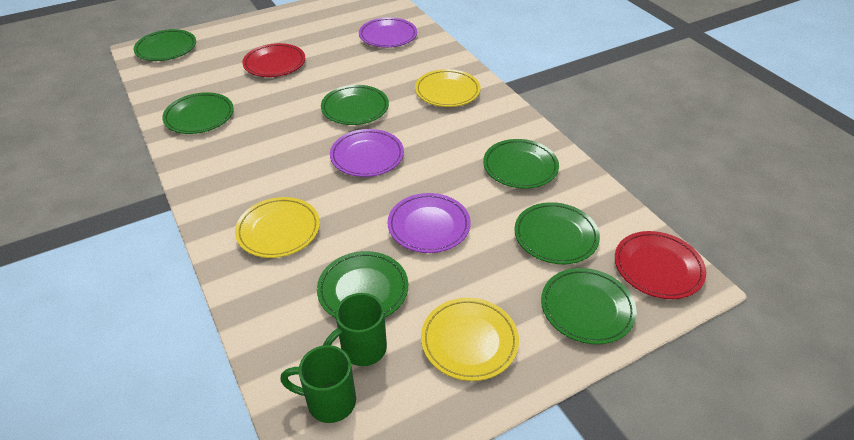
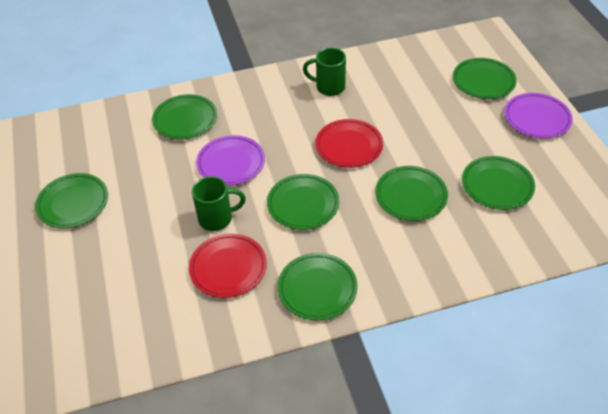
purple plate: [330,129,404,177] [359,17,417,48] [387,193,471,253] = 3 -> [196,135,265,186] [505,93,573,139] = 2
yellow plate: [235,197,320,258] [415,69,481,107] [421,298,519,381] = 3 -> none = 0

